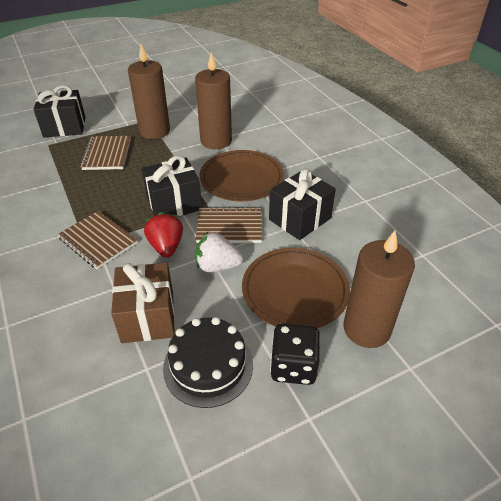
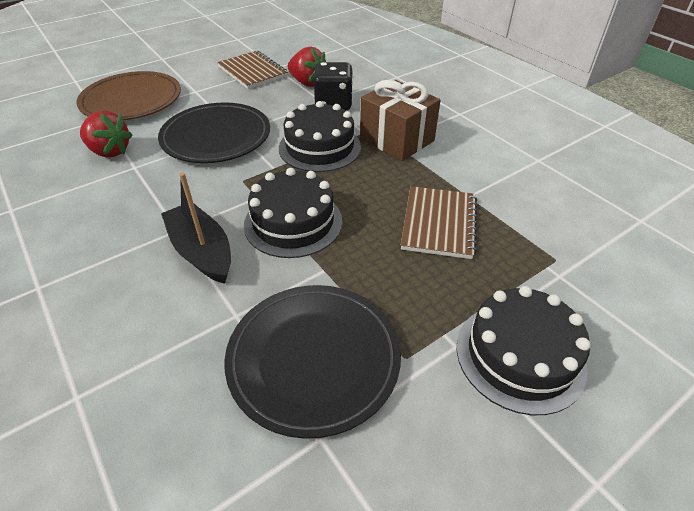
black boat: none = 0 -> [161,173,231,284] = 1
black cake: [163,317,253,408] = 1 -> [244,168,342,258] [279,101,361,172] [457,286,591,415] = 3
black gift: [33,85,85,137] [142,155,202,216] [269,169,336,240] = 3 -> none = 0
black plate: none = 0 -> [158,102,270,163] [224,285,401,439] = 2
brown candle: [128,44,170,139] [195,52,232,149] [344,230,415,348] = 3 -> none = 0
brown notebook: [57,211,138,269] [80,136,131,170] [196,207,262,243] = 3 -> [217,51,288,89] [401,186,477,259] = 2
brown plate: [200,150,284,201] [242,248,350,328] = 2 -> [76,71,181,120] = 1
red strawberry: [144,212,183,258] = 1 -> [80,111,133,157] [288,47,326,87] = 2
white strawberry: [196,232,243,272] = 1 -> none = 0

